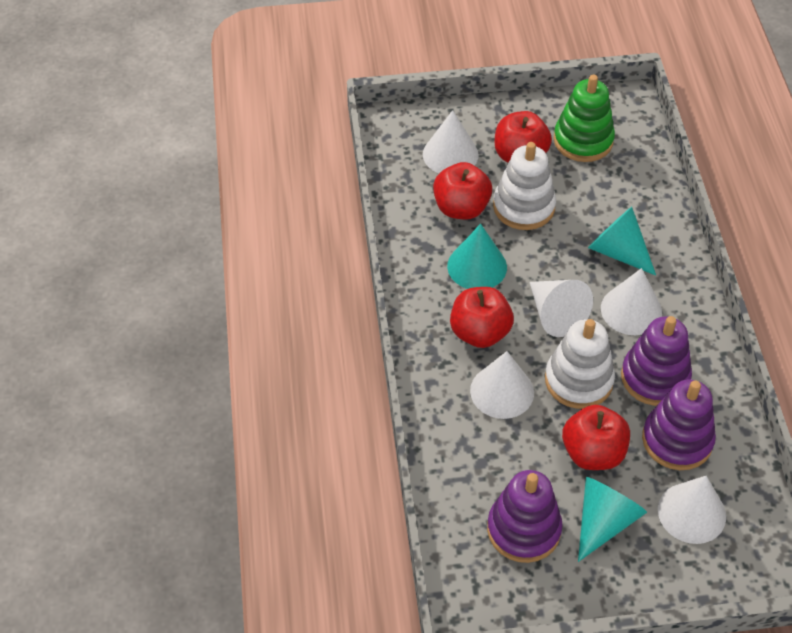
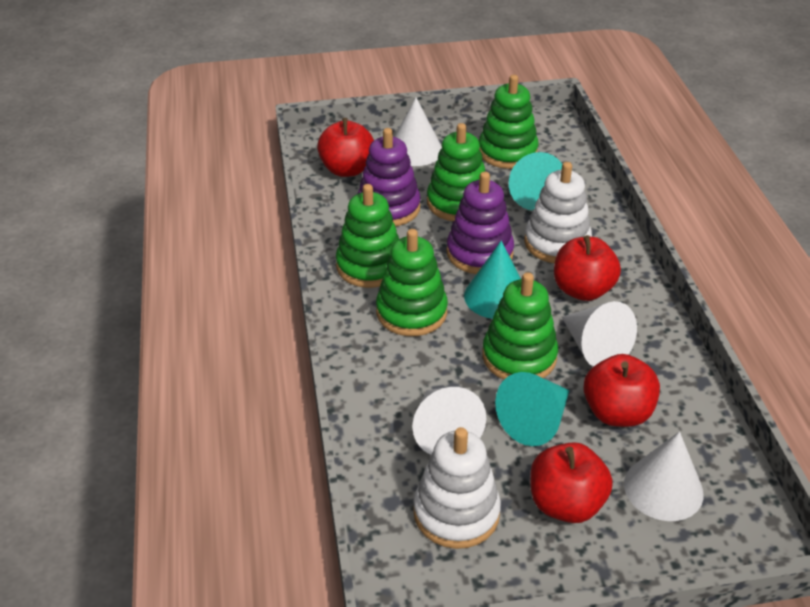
green stacking toy: [554,75,615,162] = 1 -> [336,184,399,288] [376,229,448,336] [427,123,485,221] [479,75,539,169] [482,272,558,380] = 5
purple stacking toy: [487,470,563,563] [621,316,692,406] [642,380,716,470] = 3 -> [358,128,421,226] [447,172,514,274] = 2
white cone: [423,110,479,173] [470,351,534,419] [530,280,593,337] [601,268,662,335] [658,476,726,544] = 5 -> [394,98,442,166] [412,387,486,455] [562,301,637,367] [624,432,704,521] = 4

